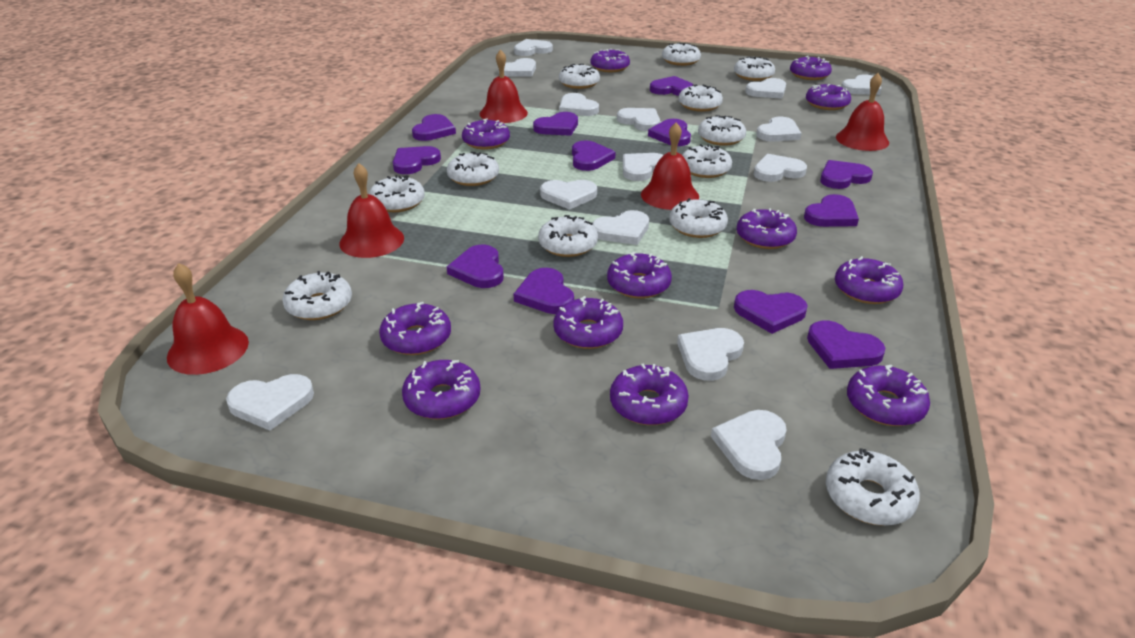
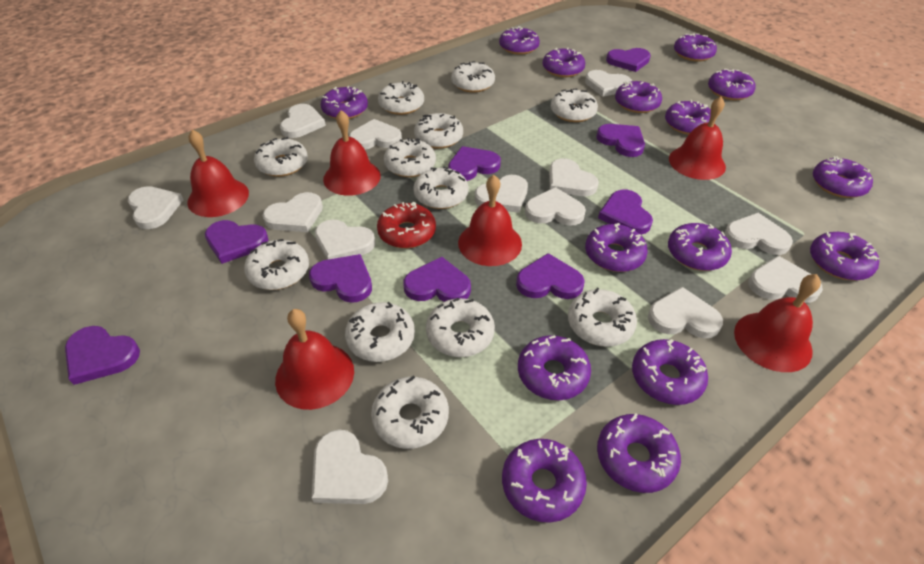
purple donut: [379,302,451,355] [402,360,481,419] [462,118,510,150] [553,296,623,349] [590,49,630,72] [607,252,672,299] [610,364,689,425] [737,208,797,249] [790,56,832,80] [806,84,851,110] [835,256,903,304] [847,365,930,426] = 12 -> [321,86,368,119] [499,26,540,55] [502,439,587,523] [518,335,591,400] [543,48,585,77] [585,223,648,272] [597,413,681,493] [615,81,662,113] [632,339,708,405] [665,100,715,135] [668,223,732,271] [674,33,717,62] [708,69,756,100] [810,232,879,281] [813,156,873,198] = 15
purple heart: [393,146,441,174] [412,114,456,141] [447,245,504,288] [514,268,574,314] [533,112,578,136] [572,140,616,171] [648,119,691,146] [650,76,694,96] [734,290,808,334] [804,194,859,227] [807,320,885,369] [820,160,873,189] = 12 -> [65,326,140,385] [205,220,269,264] [309,254,372,303] [403,257,471,302] [448,146,501,181] [516,253,585,299] [596,124,645,157] [598,190,653,235] [606,48,651,72] = 9
red bell: [167,263,249,375] [339,163,404,258] [480,49,528,123] [641,122,699,210] [836,73,889,151] = 5 -> [187,130,249,217] [275,309,354,410] [323,110,381,196] [458,175,522,266] [669,97,726,180] [734,274,821,372] = 6
red donut: none = 0 -> [377,202,436,248] = 1
white heart: [226,374,314,431] [498,58,536,77] [514,39,553,56] [540,180,597,210] [559,93,599,116] [592,210,649,245] [617,108,660,131] [623,153,663,181] [677,328,744,381] [711,410,787,480] [745,78,786,99] [754,154,807,182] [756,116,802,142] [841,74,881,95] = 14 -> [128,186,184,229] [262,192,323,232] [280,104,326,138] [312,429,388,504] [315,219,376,260] [349,119,402,150] [475,175,528,213] [525,187,586,226] [549,158,599,196] [585,70,632,97] [648,287,723,338] [724,213,793,255] [749,256,823,303] = 13

